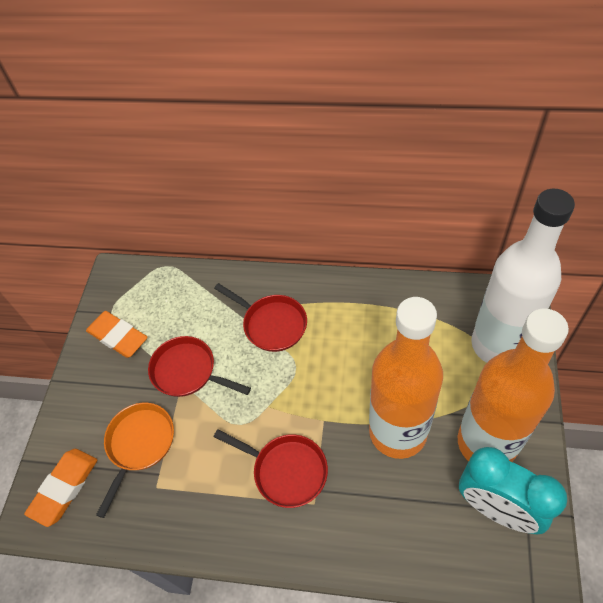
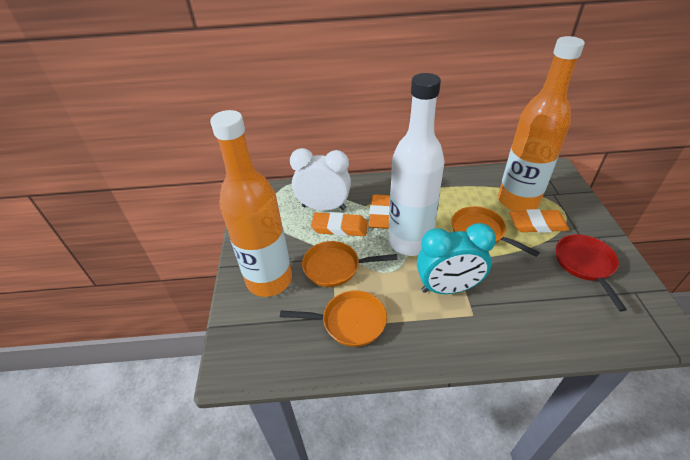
orange eraser: [24,449,97,527] [86,311,148,358] = 2 -> [311,212,368,236] [368,194,390,229] [509,209,569,233] = 3
orange pan: [96,403,174,518] = 1 -> [280,290,387,347] [302,241,398,287] [451,206,540,257] = 3
red pan: [148,336,251,397] [214,283,307,352] [214,429,328,508] = 3 -> [556,234,627,311] = 1
white clock: none = 0 -> [290,148,351,211] = 1

